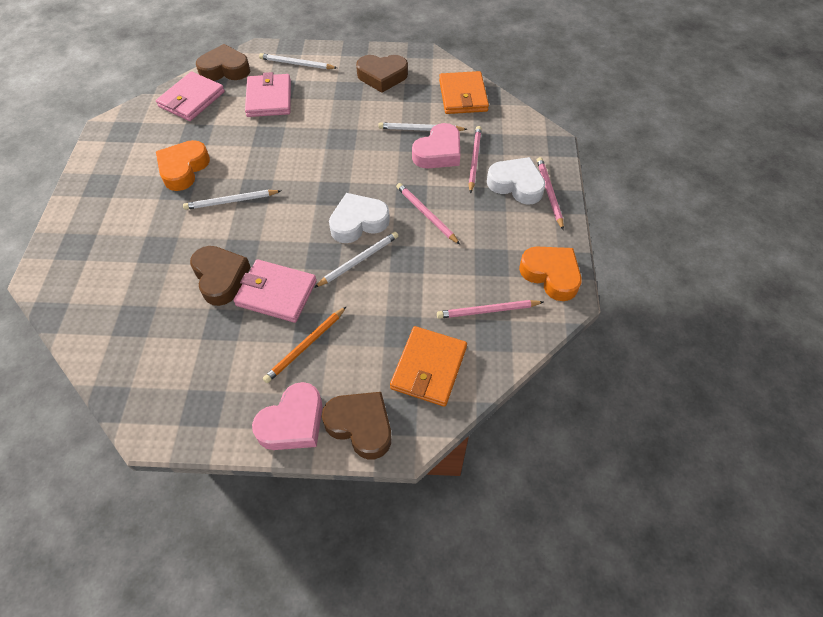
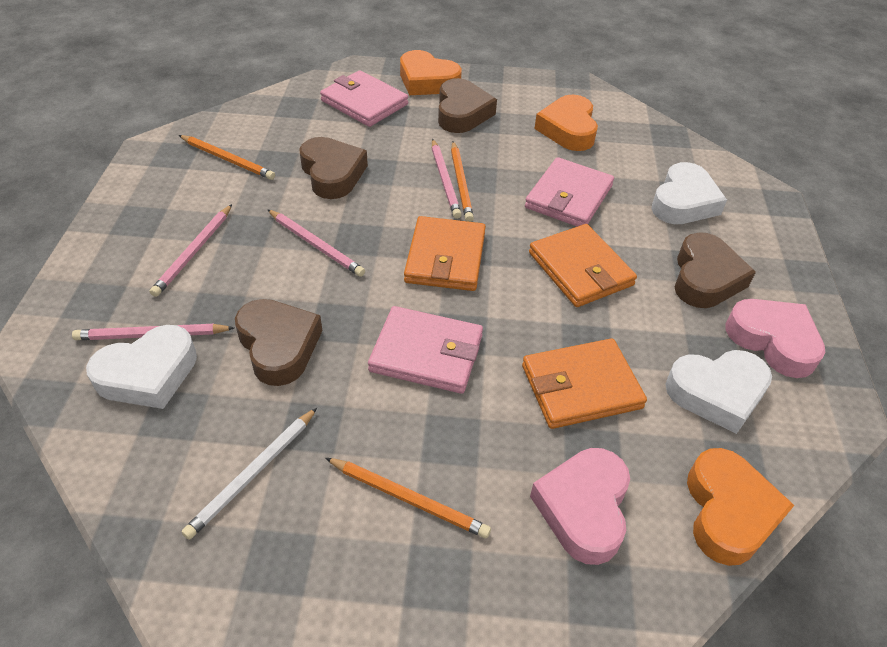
orange heart: [156,140,210,191] [519,247,582,301] = 2 -> [400,50,462,95] [534,95,598,151] [687,448,794,566] = 3
orange pencil: [263,306,347,383] = 1 -> [179,135,275,180] [326,458,491,539] [451,141,474,222] = 3
orange wallet: [390,326,467,407] [439,71,489,114] = 2 -> [404,216,486,291] [522,338,647,429] [529,224,637,307] = 3
white heart: [329,193,390,243] [487,157,546,205] = 2 -> [86,325,197,409] [651,162,727,224] [665,350,772,434] = 3
white pencil: [183,190,281,210] [259,53,337,69] [314,232,398,288] [378,123,467,131] = 4 -> [181,408,317,540] = 1

